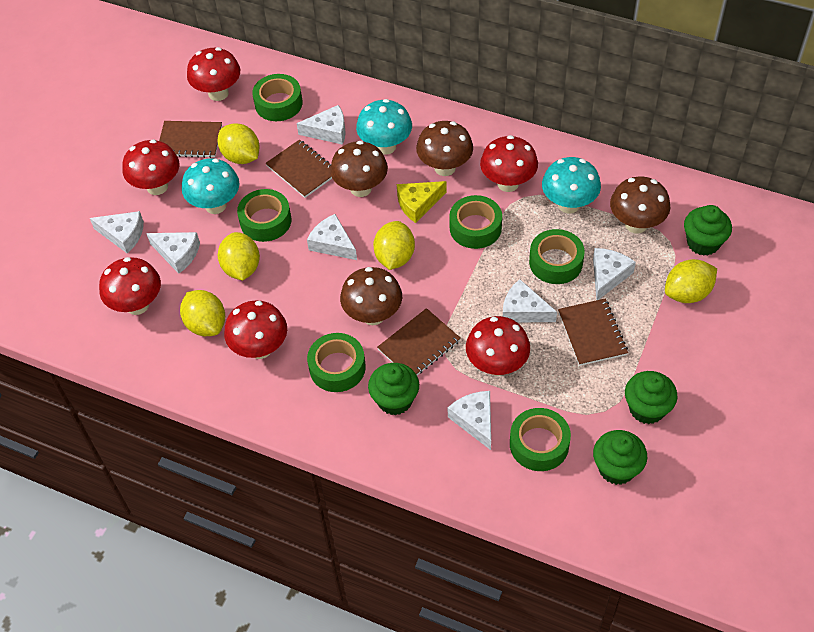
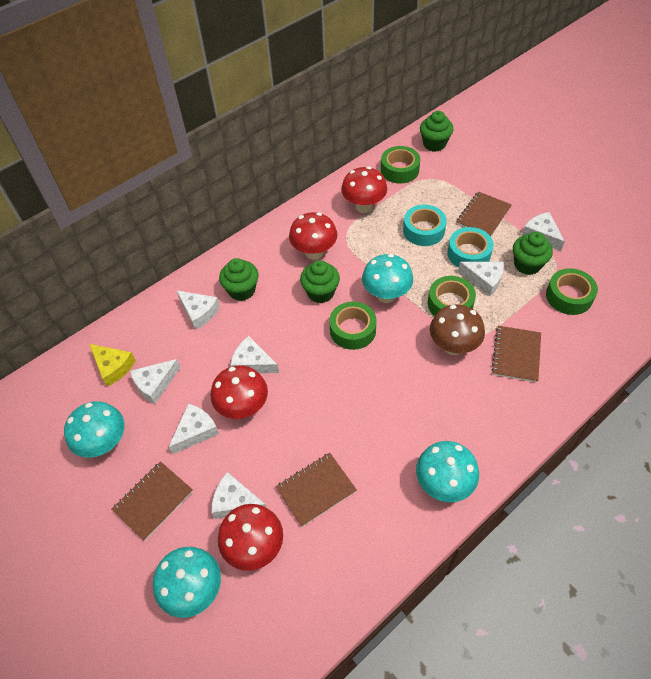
brown mushroom: [330,141,388,197] [340,267,402,325] [416,121,473,176] [610,176,670,234] = 4 -> [430,305,485,355] = 1
green tape: [237,189,292,242] [252,74,302,121] [307,333,366,392] [449,195,502,249] [510,408,571,471] [529,229,585,284] = 6 -> [329,302,377,350] [381,146,420,184] [428,276,476,316] [546,268,598,315] = 4
red mushroom: [99,257,161,315] [122,140,179,195] [187,47,240,101] [224,300,287,359] [466,316,530,376] [480,135,538,192] = 6 -> [211,365,268,419] [218,504,283,571] [289,212,337,260] [341,166,387,213] = 4
turquoise mushroom: [182,158,239,214] [356,99,412,155] [542,157,601,214] = 3 -> [64,401,125,458] [153,547,221,618] [362,254,413,303] [416,441,479,502] = 4
turquoise tape: none = 0 -> [403,205,447,246] [447,227,494,268] = 2
yellow lemon: [180,290,225,336] [218,123,260,164] [218,232,260,280] [373,221,415,270] [665,259,717,303] = 5 -> none = 0

